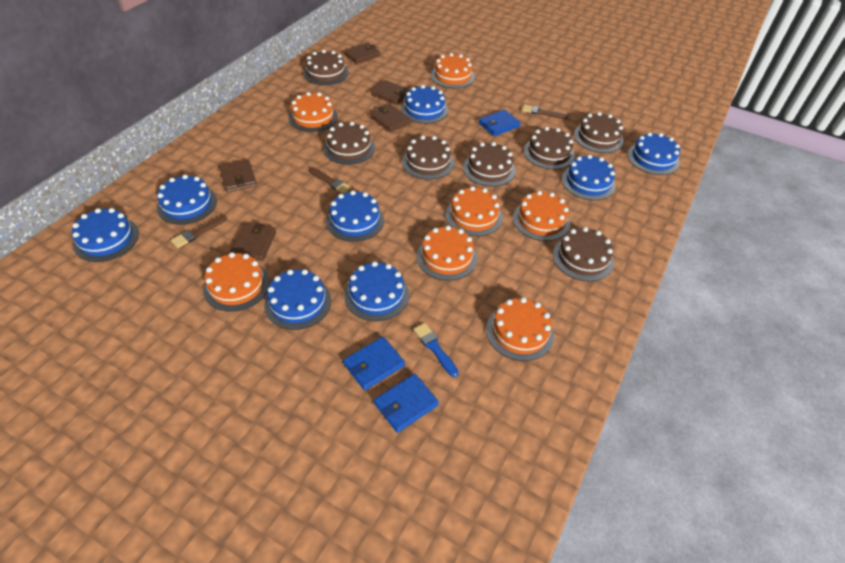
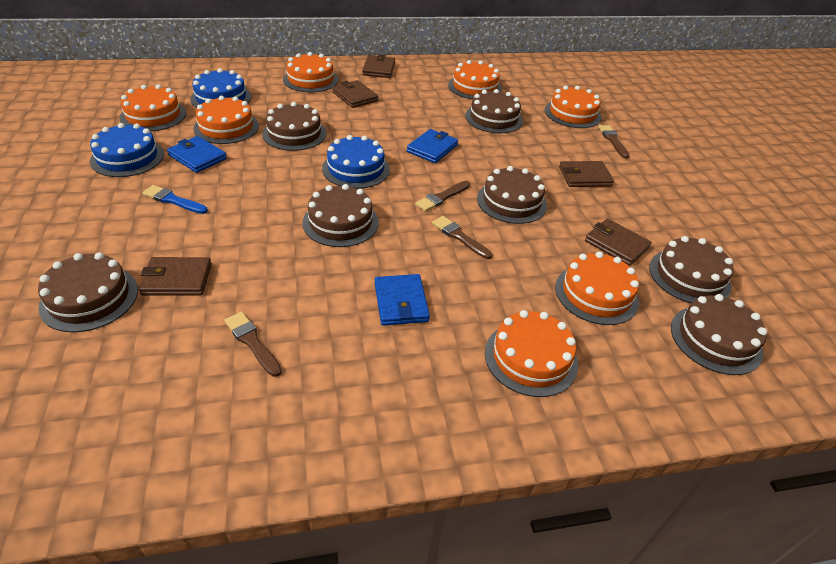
blue cake: [72,208,139,262] [157,175,217,225] [264,269,331,330] [326,190,384,242] [344,261,409,321] [401,85,448,124] [562,155,616,200] [627,132,680,175] = 8 -> [90,123,164,177] [190,68,251,108] [322,135,390,189] = 3
brown brush: [171,215,227,248] [309,167,352,194] [522,104,568,119] = 3 -> [224,312,282,377] [415,181,470,212] [432,216,493,259] [598,125,630,159] = 4

